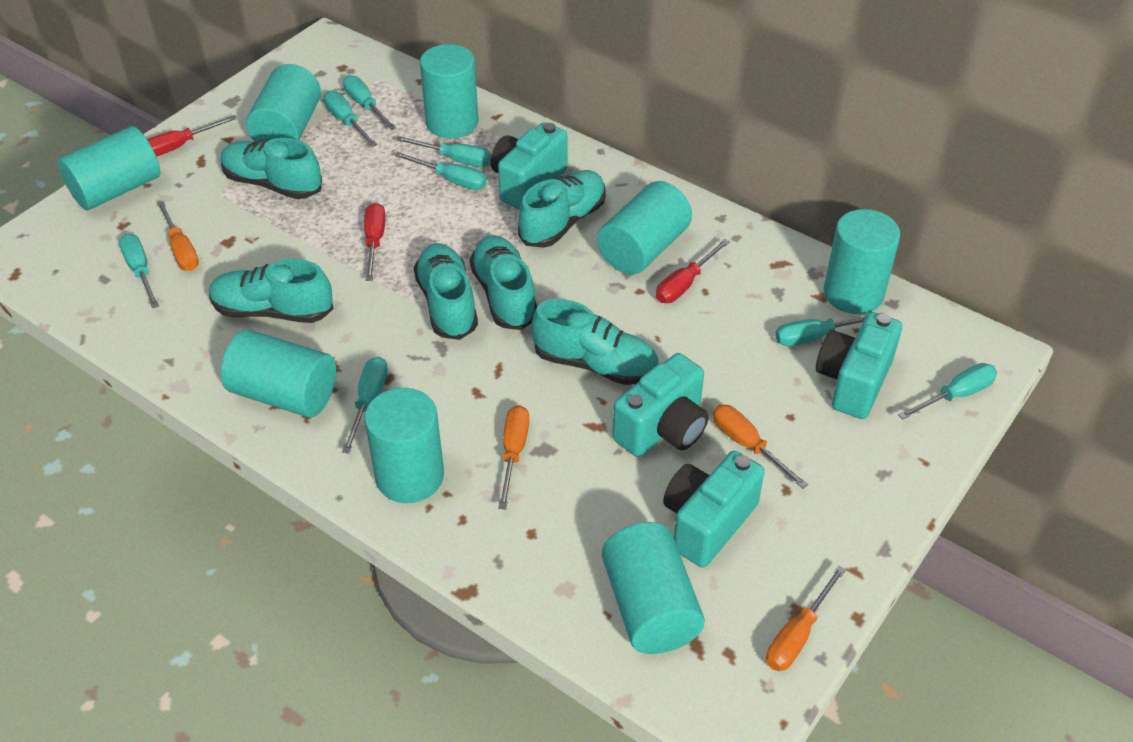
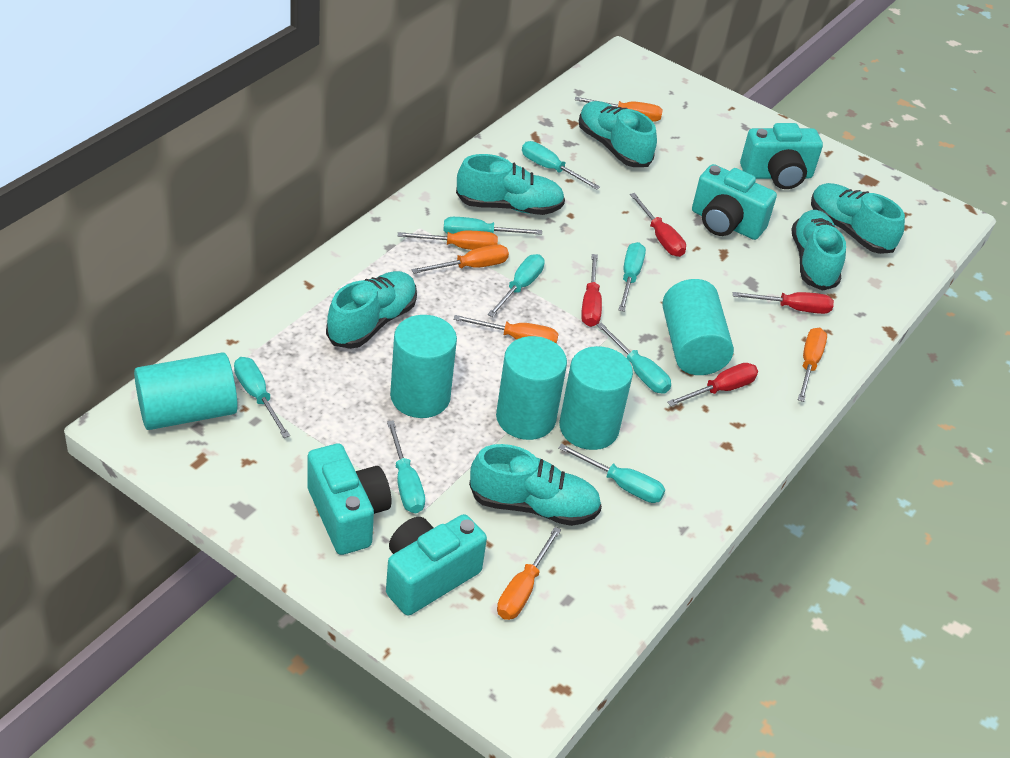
orange screwdriver: [157,201,199,271] [498,405,529,509] [713,405,808,489] [766,566,846,671] = 4 -> [398,231,498,250] [412,244,509,274] [453,315,559,344] [497,527,561,620] [575,97,663,122] [798,328,827,402] = 6
red screwdriver: [147,115,237,157] [364,203,386,281] [656,239,730,303] = 3 -> [581,254,602,327] [630,193,686,257] [667,363,758,406] [733,292,834,314] = 4
turquoise cylinder: [58,126,160,210] [221,330,336,418] [246,64,321,142] [364,388,444,503] [420,44,479,138] [597,181,692,275] [602,522,705,654] [824,209,900,314] = 8 -> [134,352,238,430] [390,315,457,418] [496,336,567,440] [559,346,633,450] [662,279,734,375] = 5

